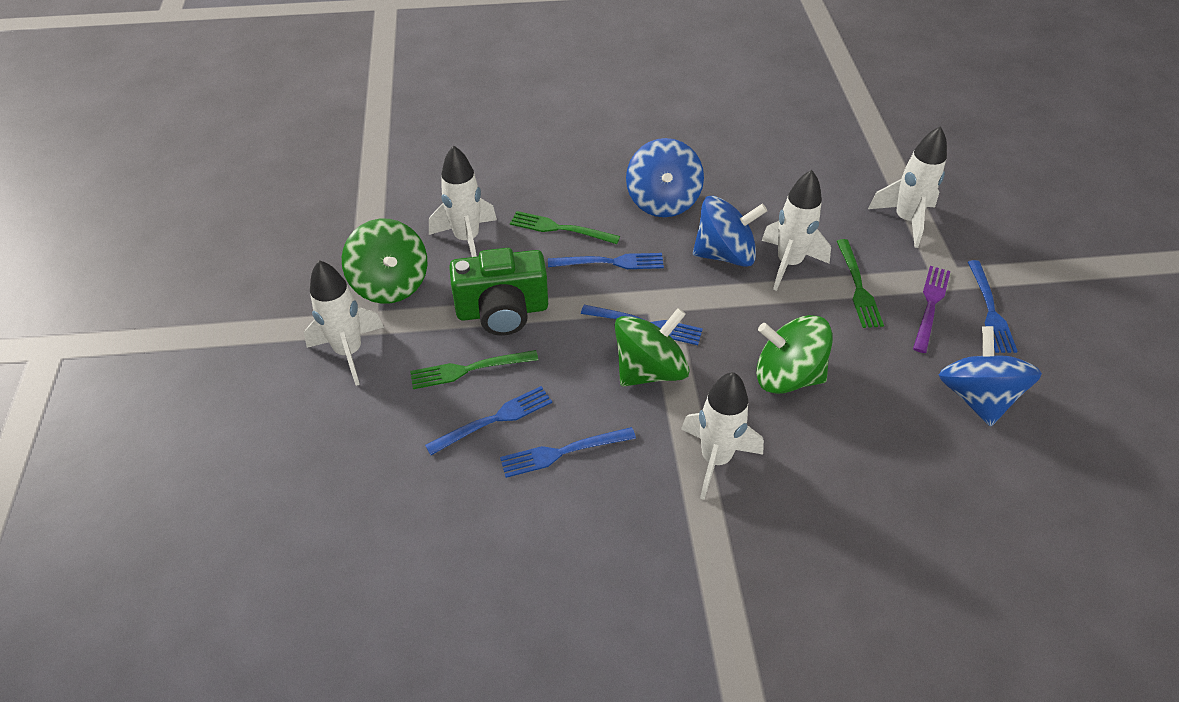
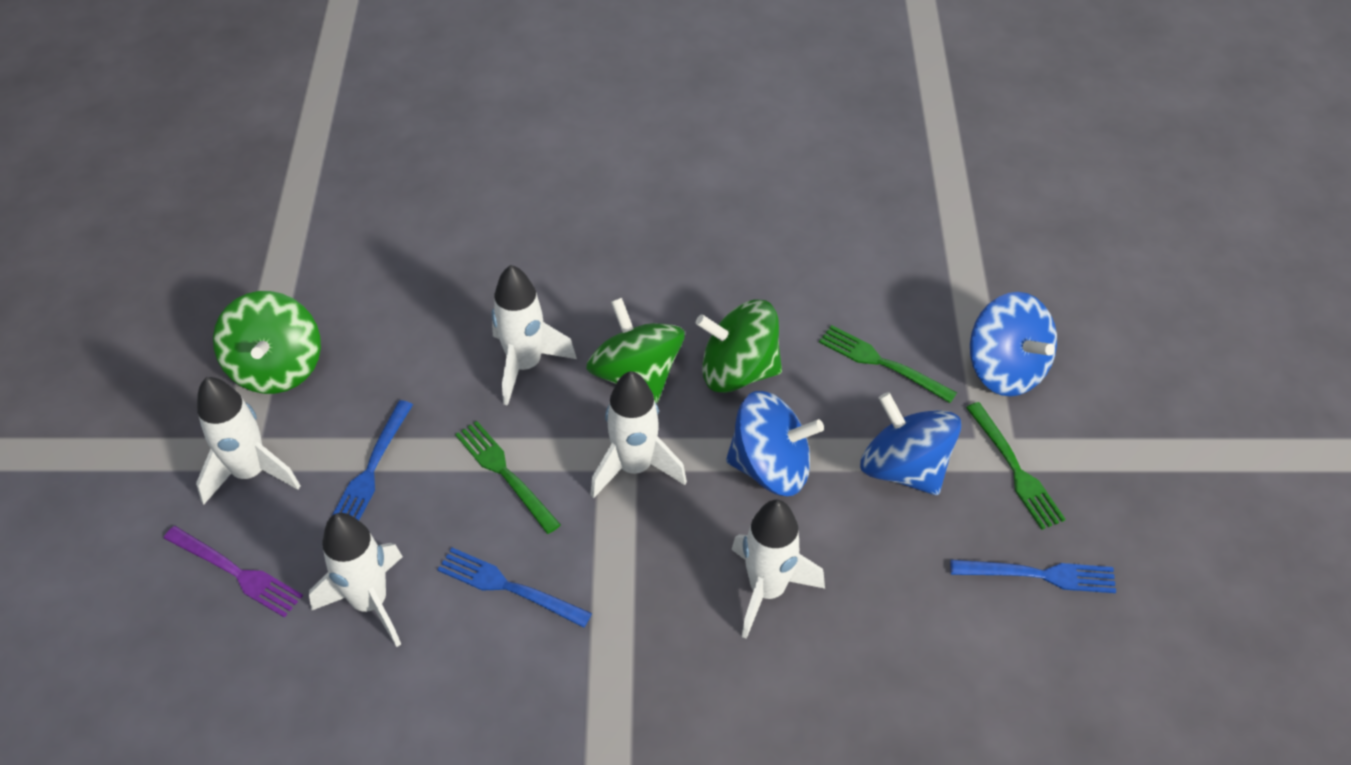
blue fork: [425,386,552,455] [500,427,636,478] [548,253,664,269] [581,305,703,345] [968,260,1018,353] = 5 -> [332,400,413,520] [437,548,592,628] [950,559,1116,593] = 3
green camera: [449,248,548,336] = 1 -> none = 0

